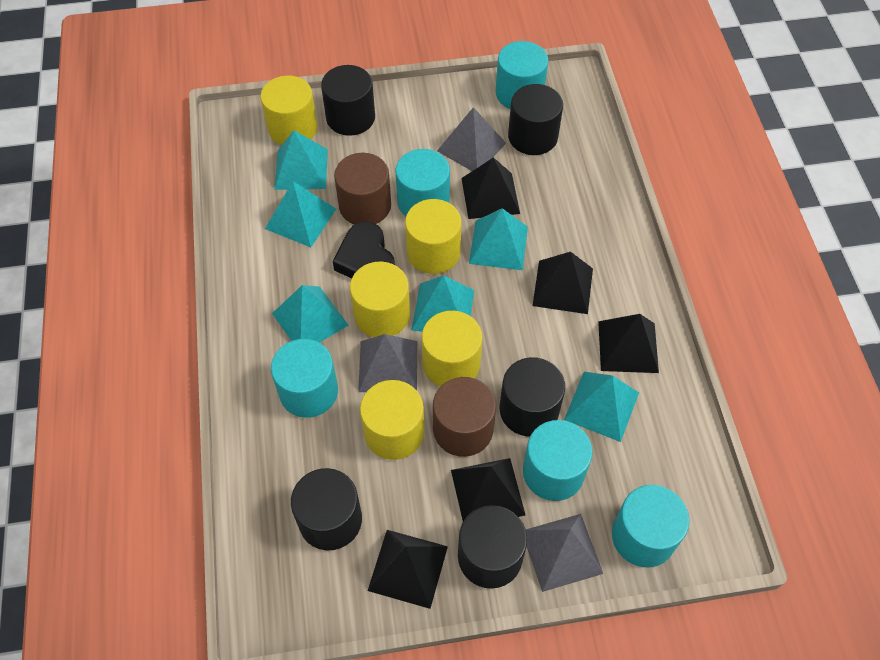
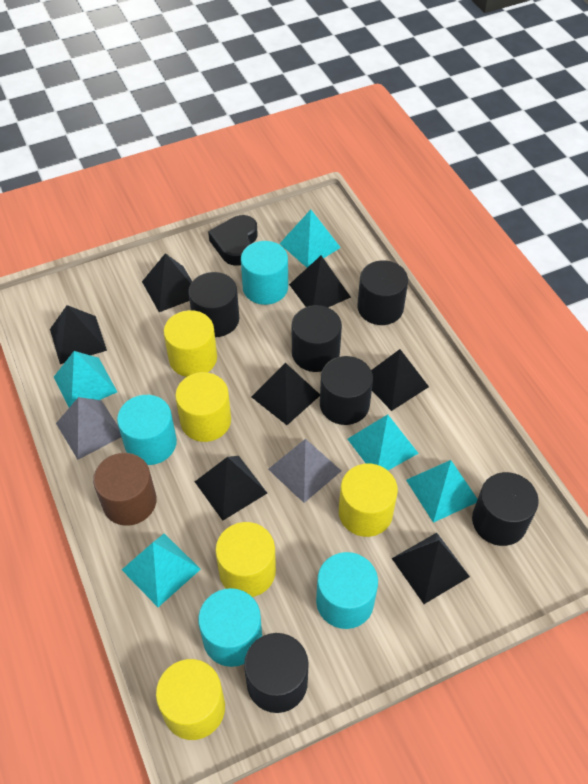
black cylinder: [291,468,362,551] [321,65,375,136] [458,505,527,589] [500,357,565,437] [508,84,563,155] = 5 -> [188,272,239,337] [244,633,309,713] [292,305,342,372] [320,356,373,425] [357,260,408,325] [472,472,539,546] = 6
black pyramid: [368,530,448,609] [451,458,525,521] [461,157,520,219] [532,252,593,314] [598,314,659,373] = 5 -> [50,305,107,364] [142,253,192,312] [195,456,267,521] [251,363,320,425] [289,256,351,307] [371,349,429,411] [392,533,470,604] = 7
brown cylinder: [334,153,391,225] [433,377,496,457] = 2 -> [93,453,157,526] = 1
grey pyramid: [358,334,417,392] [437,107,506,171] [526,514,603,592] = 3 -> [56,397,121,460] [268,439,341,503] = 2
turquoise cylinder: [271,339,338,418] [395,149,450,216] [496,41,548,109] [523,420,593,501] [612,485,690,567] = 5 -> [117,395,177,465] [198,588,262,667] [241,241,288,305] [316,552,378,629] = 4
turquoise pyramid: [265,181,336,247] [272,285,349,342] [274,130,328,190] [411,275,474,332] [469,208,528,270] [564,372,639,442] = 6 -> [54,351,117,407] [122,533,201,607] [280,210,341,268] [348,414,419,470] [406,460,477,523] = 5

